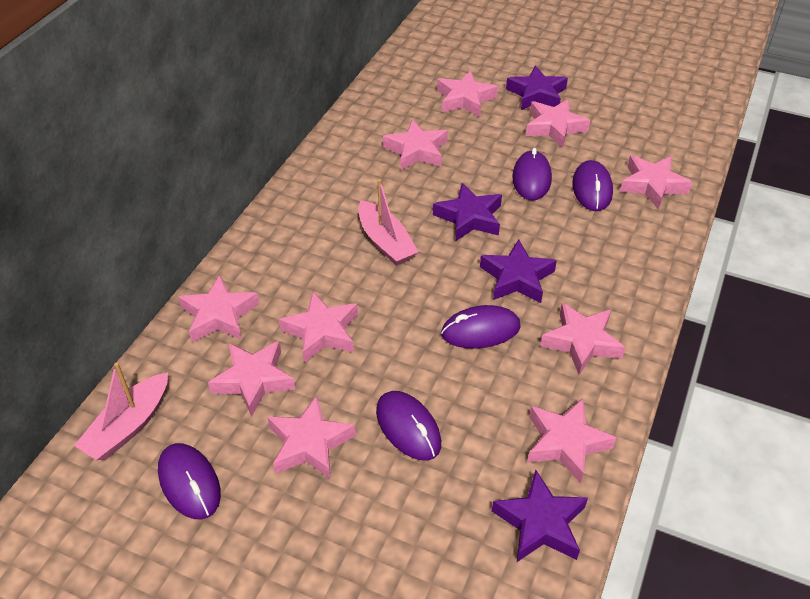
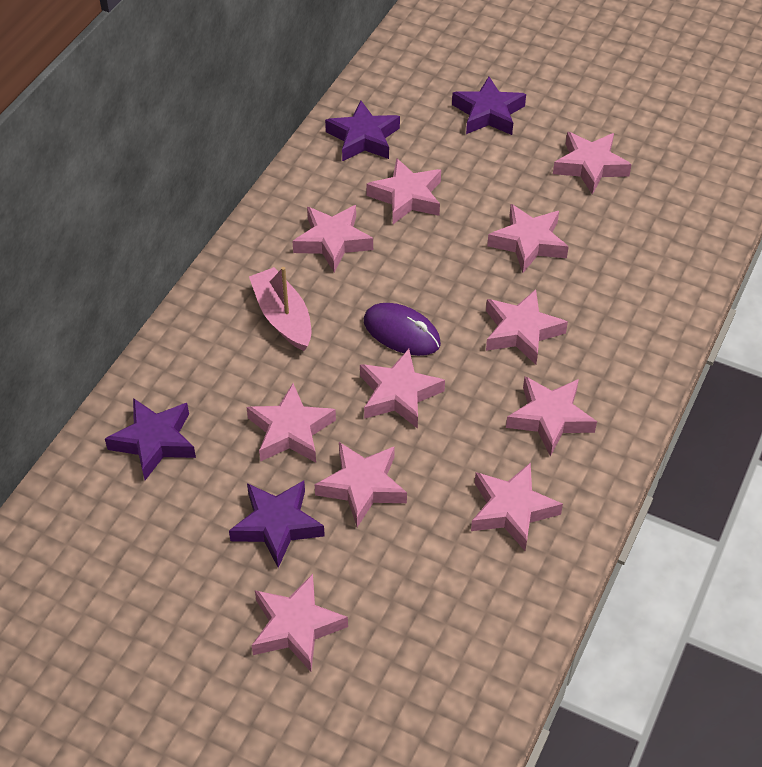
pink boat: [74,362,168,460] [358,179,418,266] = 2 -> [249,267,311,351] = 1
pink star: [178,275,259,342] [208,341,296,417] [267,395,356,479] [279,291,358,363] [383,119,448,170] [437,71,498,117] [526,99,590,148] [527,398,616,483] [540,303,625,375] [620,155,692,209] = 10 -> [246,383,336,462] [252,574,348,672] [292,205,373,273] [314,442,407,527] [360,349,445,429] [366,158,441,224] [471,462,563,551] [486,289,568,365] [487,204,569,273] [506,376,597,457] [553,132,632,195] = 11
purple mouse: [158,443,221,519] [376,391,441,460] [441,305,521,348] [512,148,552,200] [572,160,613,211] = 5 -> [364,303,441,356] = 1

